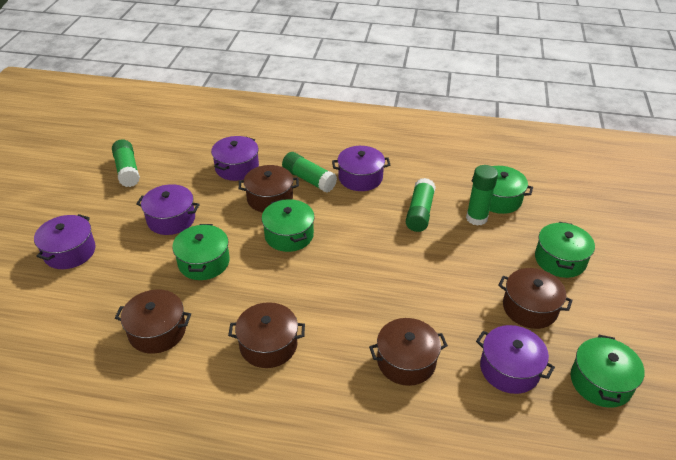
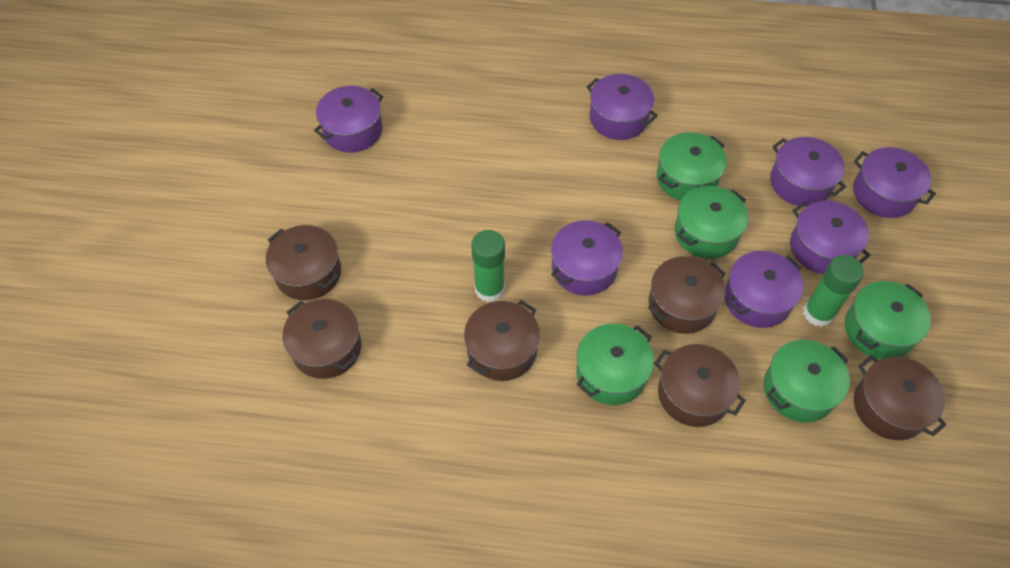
brown pot: [115,290,191,354] [228,302,305,368] [239,165,299,213] [369,318,448,386] [498,268,573,329] = 5 -> [266,225,341,300] [282,299,361,379] [464,300,540,381] [648,256,725,334] [654,344,746,427] [854,355,946,440] = 6
green glue stick: [112,139,140,187] [282,152,337,192] [406,178,436,232] [466,165,498,226] = 4 -> [471,230,505,302] [803,255,864,327] = 2
purple pot: [34,214,96,269] [136,184,200,235] [211,136,259,181] [332,146,390,191] [476,325,555,394] = 5 -> [314,86,383,153] [551,220,623,296] [587,74,658,140] [725,251,803,328] [770,137,846,207] [790,201,871,274] [853,147,936,218] = 7

